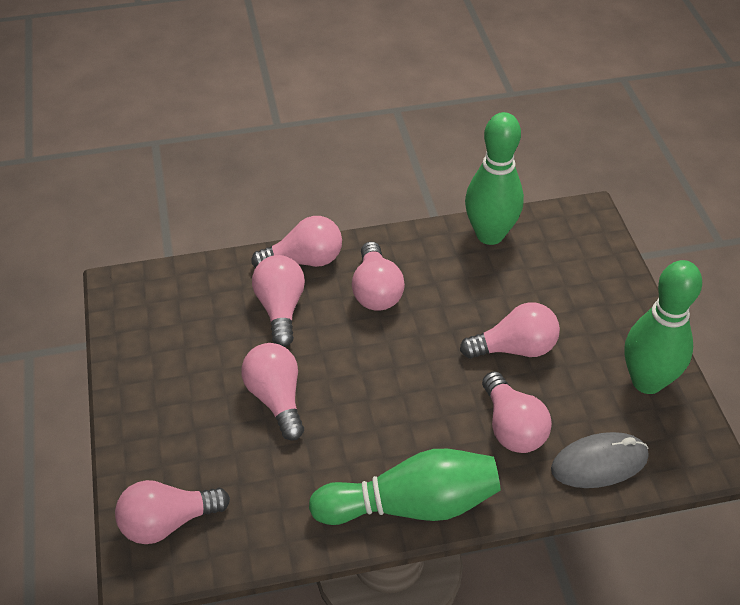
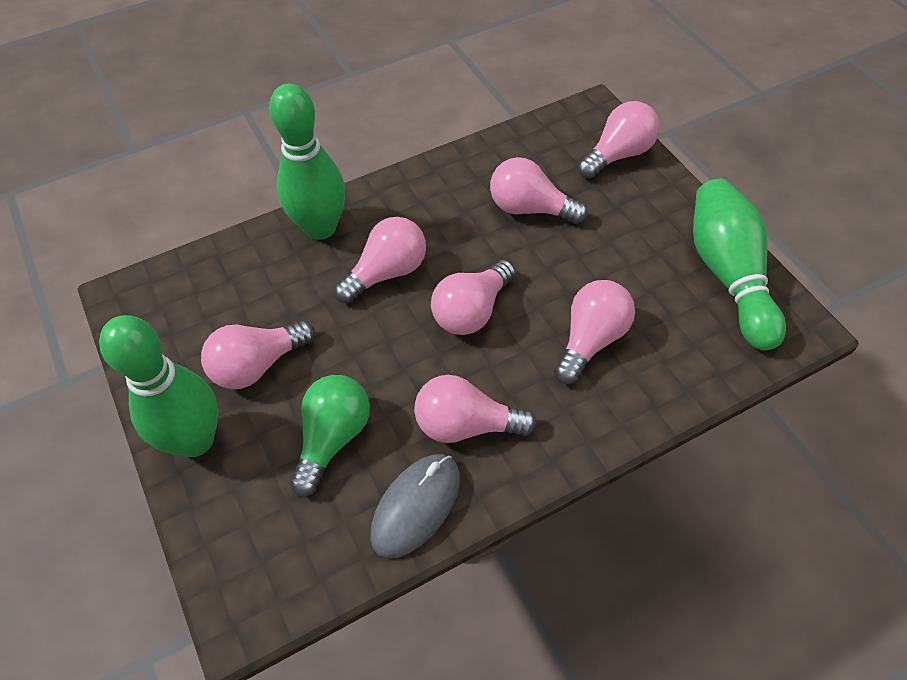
green light bulb: none = 0 -> [290,375,370,497] = 1

